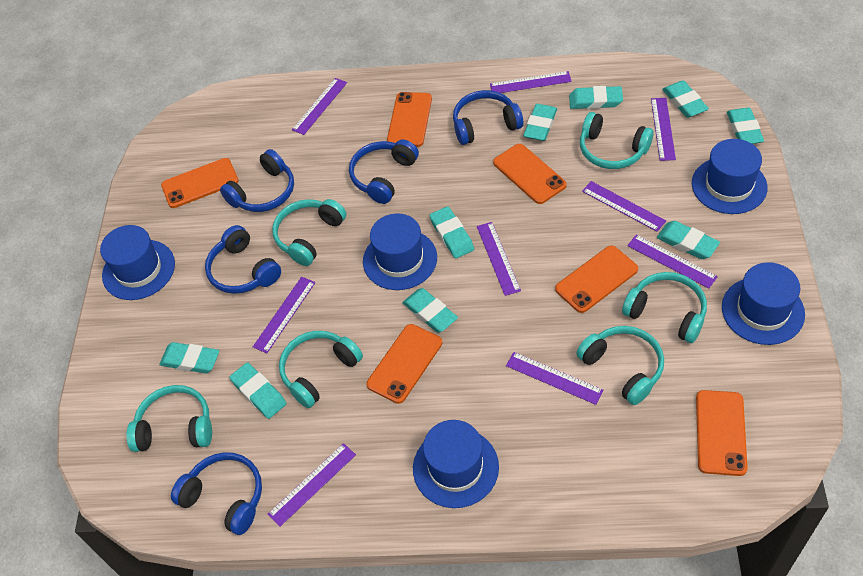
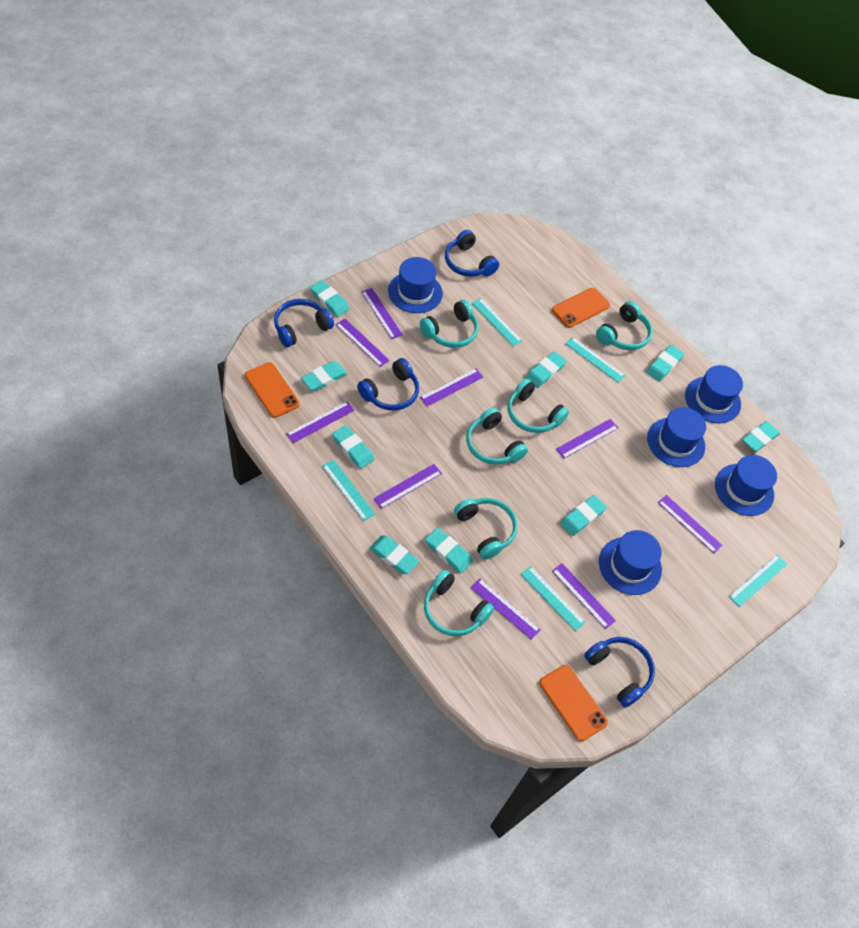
blue headphones: [171,452,262,535] [205,225,281,294] [220,149,294,212] [349,140,419,204] [453,90,523,145] = 5 -> [274,299,334,347] [357,358,419,411] [445,230,499,277] [584,637,655,708] = 4
orange phone: [161,158,239,208] [366,324,442,404] [387,92,432,147] [493,144,567,204] [555,245,638,313] [696,390,748,476] = 6 -> [245,362,300,418] [539,665,608,742] [552,288,610,328] = 3
turquoise ruler: none = 0 -> [322,460,375,521] [472,298,522,346] [521,566,586,631] [565,337,626,383] [729,555,787,607] = 5

